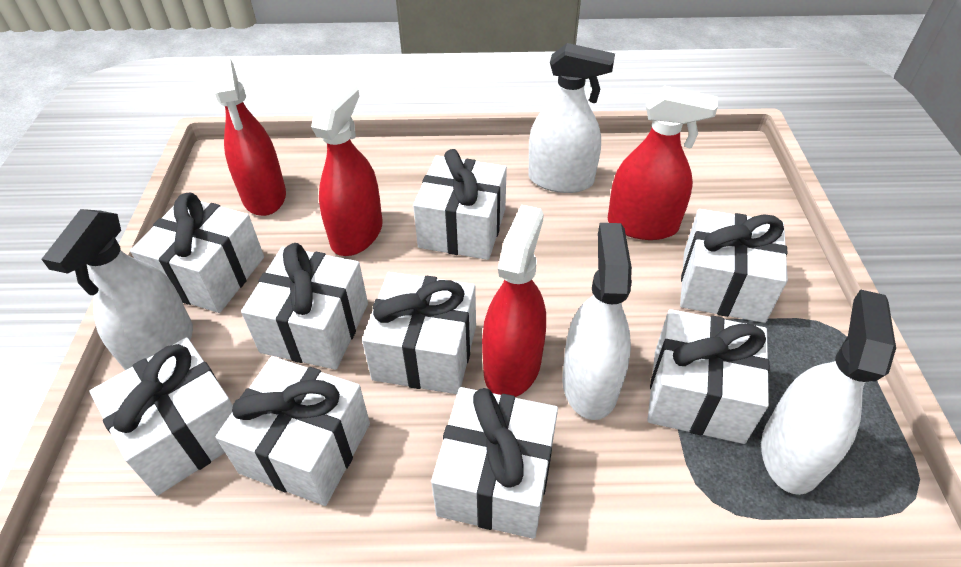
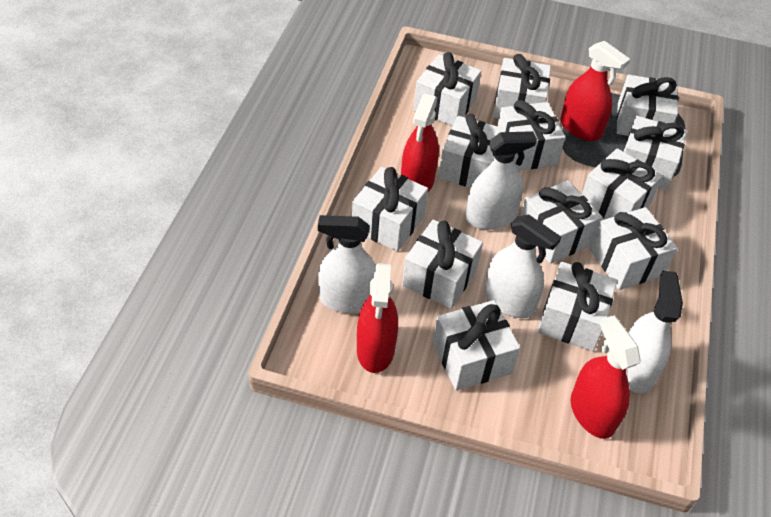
white gift: [90,338,233,495] [130,192,264,313] [216,356,370,506] [241,243,368,370] [362,272,476,394] [413,149,507,260] [431,387,558,539] [647,309,770,444] [680,209,788,323] = 9 -> [352,167,428,252] [402,220,483,309] [414,52,481,126] [433,300,520,391] [438,114,506,188] [493,54,551,119] [497,100,565,171] [521,180,603,264] [537,262,617,351] [582,148,663,219] [590,207,678,290] [617,75,679,136] [623,116,687,191] = 13

